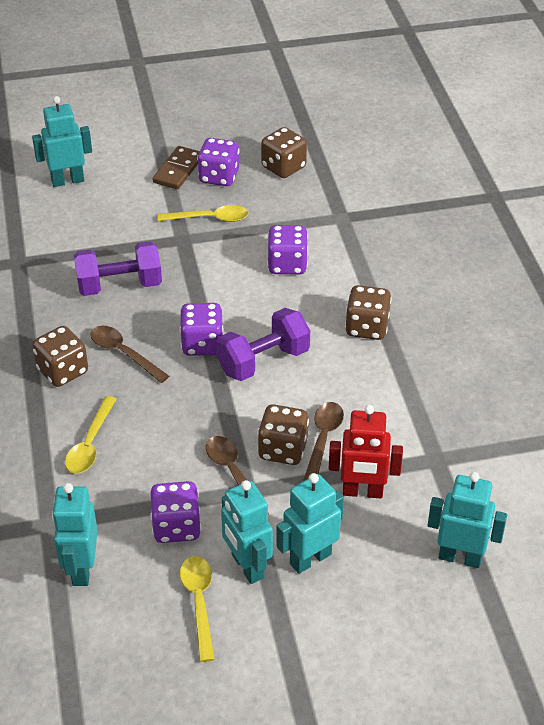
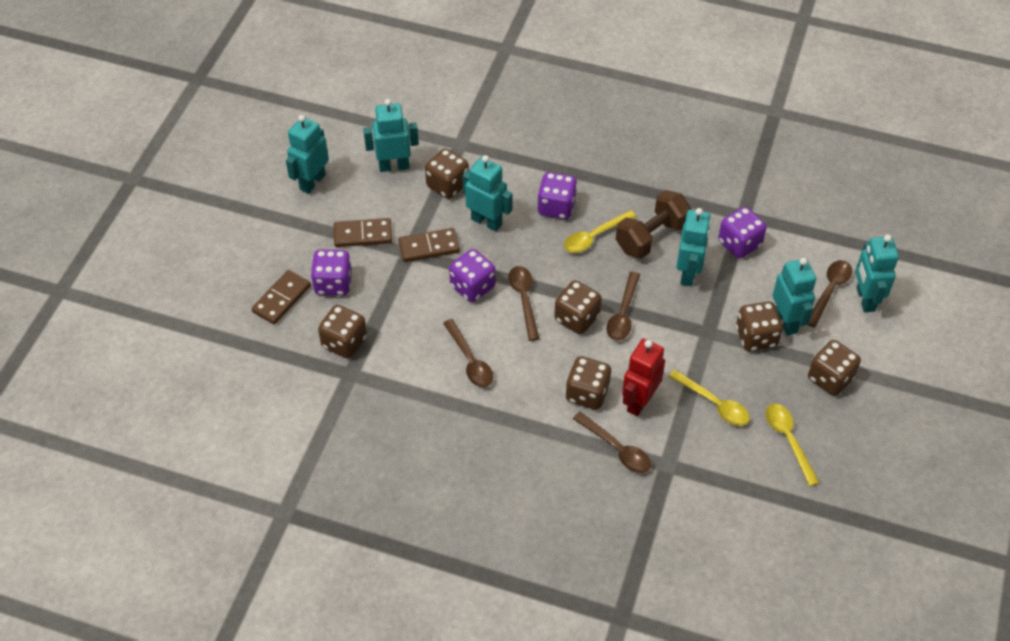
brown dice: [32,326,88,387] [257,404,309,465] [261,127,307,178] [345,285,392,340] = 4 -> [318,305,367,358] [425,149,469,199] [554,280,602,334] [565,356,611,410] [736,302,783,351] [808,340,861,396] = 6
brown domino: [153,146,200,189] = 1 -> [251,270,311,324] [334,218,392,247] [398,228,460,262] = 3
brown dumbbell: none = 0 -> [616,190,692,259] = 1
brown spoon: [90,326,169,383] [206,436,269,514] [303,402,344,481] = 3 -> [443,319,493,387] [508,266,540,341] [573,412,651,473] [606,272,640,341] [808,260,852,328] = 5
purple dumbbell: [74,241,162,296] [216,308,310,381] = 2 -> none = 0
turquoise robot: [32,96,92,187] [52,483,98,586] [221,480,273,584] [276,473,344,574] [428,472,507,568] = 5 -> [286,115,329,194] [363,99,419,172] [462,155,513,231] [676,208,711,286] [772,258,816,336] [855,234,899,312] = 6

